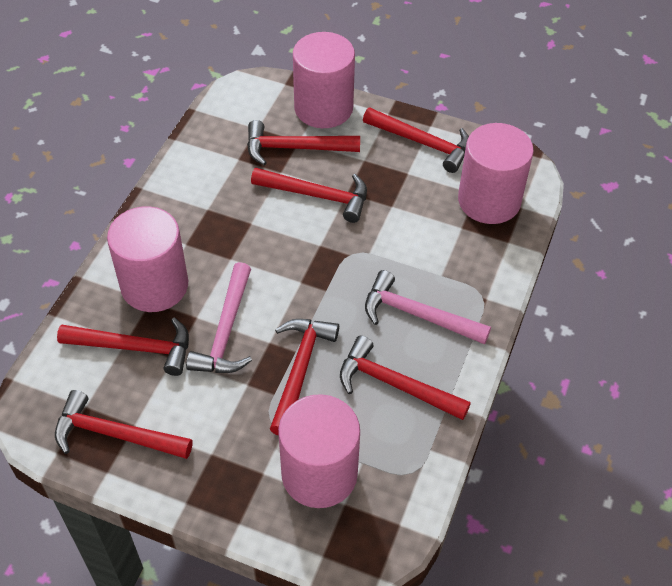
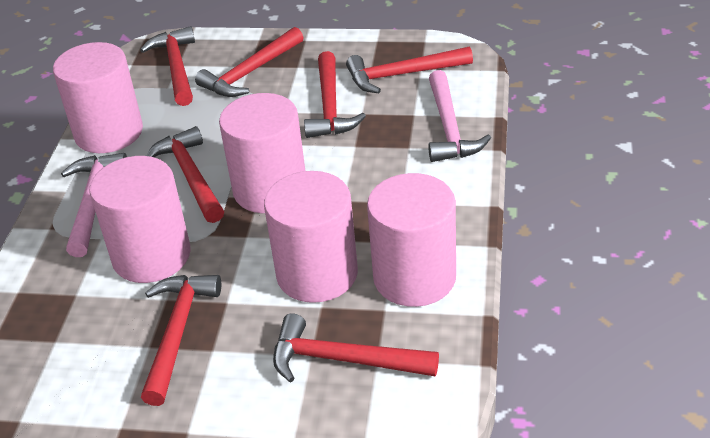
pink cylinder: [107,206,188,312] [278,394,360,508] [293,32,355,128] [458,123,534,224] = 4 -> [53,42,143,153] [89,156,191,283] [219,93,305,213] [264,171,358,303] [367,173,456,307] = 5

